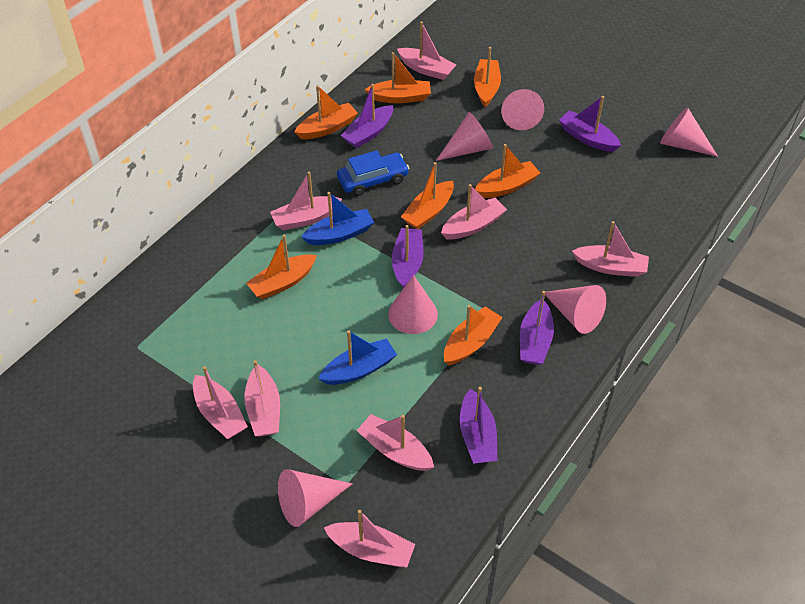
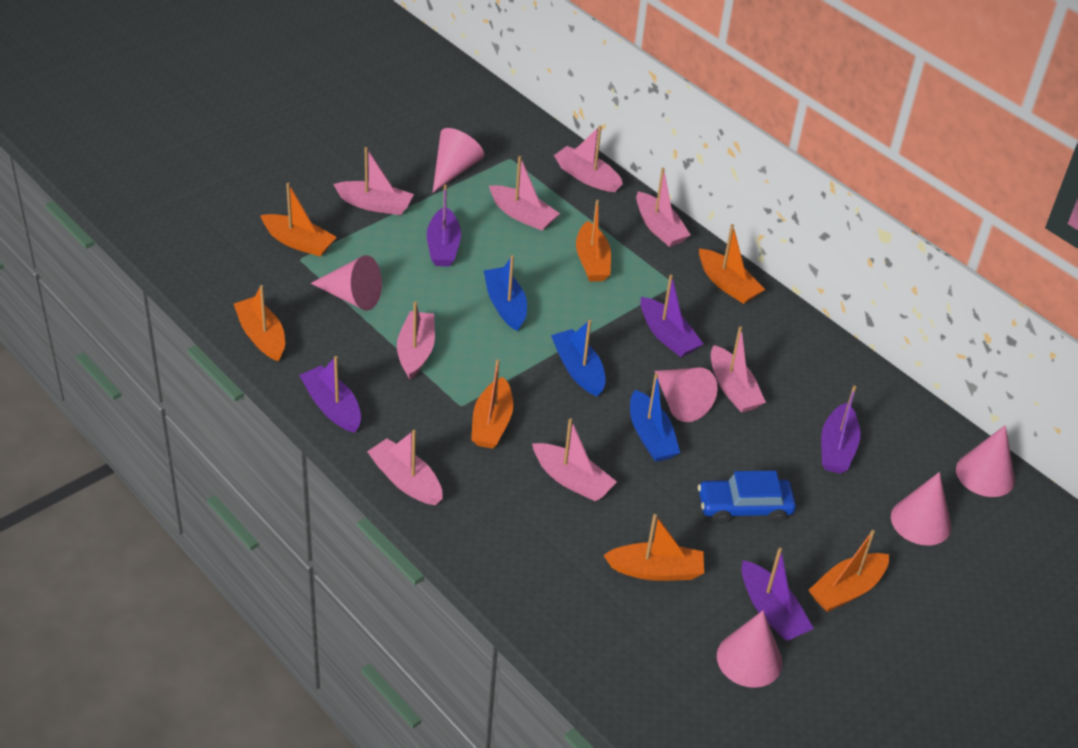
blue boat: [301,192,374,245] [318,330,397,385] = 2 -> [484,255,527,331] [551,320,606,396] [630,373,680,462] = 3

